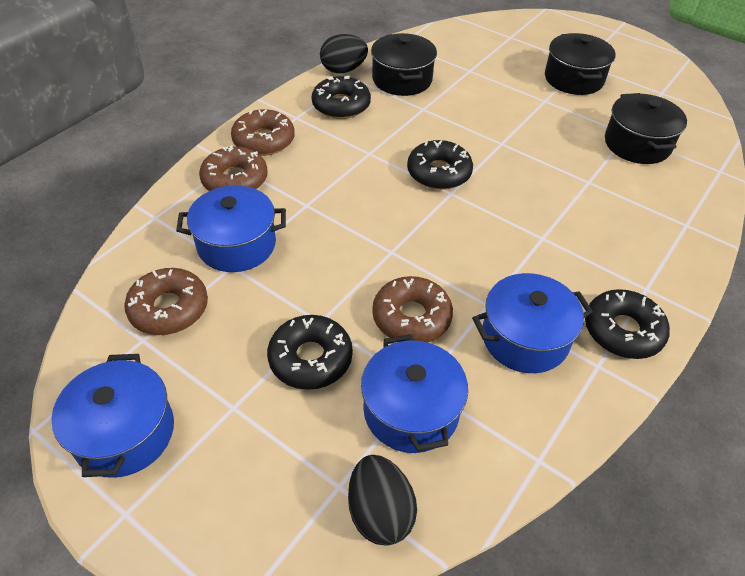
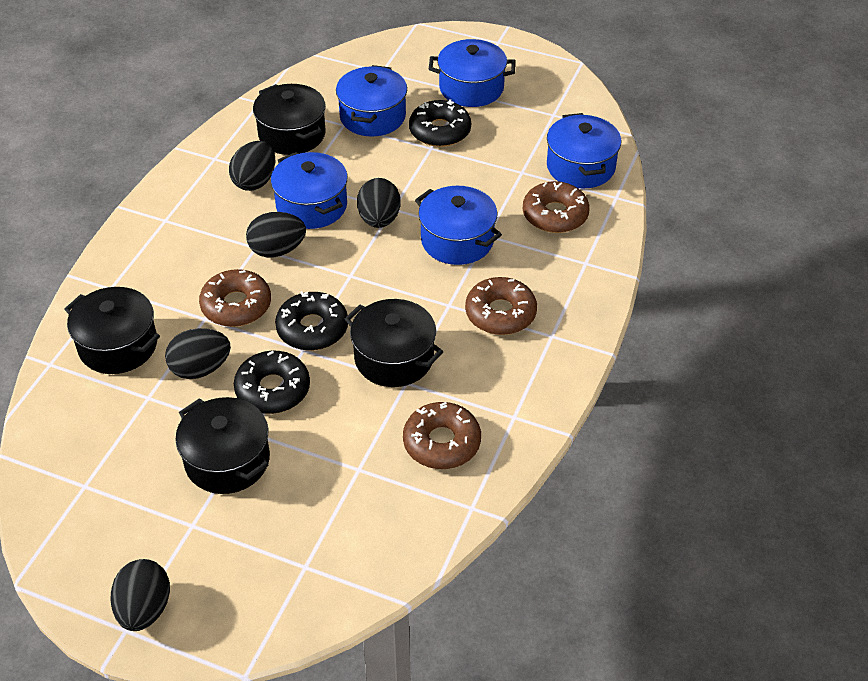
black donut: [267,315,353,390] [312,76,371,119] [407,140,473,190] [585,289,670,359] = 4 -> [234,351,310,414] [275,291,348,351] [409,99,471,147] = 3
black egg: [320,34,368,73] [348,455,417,546] = 2 -> [110,559,170,631] [165,328,231,379] [229,141,275,191] [246,212,306,257] [357,178,401,228] = 5
black pot: [371,33,437,96] [545,33,616,95] [605,93,687,164] = 3 -> [64,287,160,374] [175,397,270,494] [253,84,326,155] [345,299,443,387] = 4
blue pot: [51,354,174,478] [176,186,286,272] [361,334,468,453] [472,273,593,373] = 4 -> [271,152,348,229] [336,65,407,137] [415,186,502,265] [429,39,516,107] [547,113,621,188] = 5

